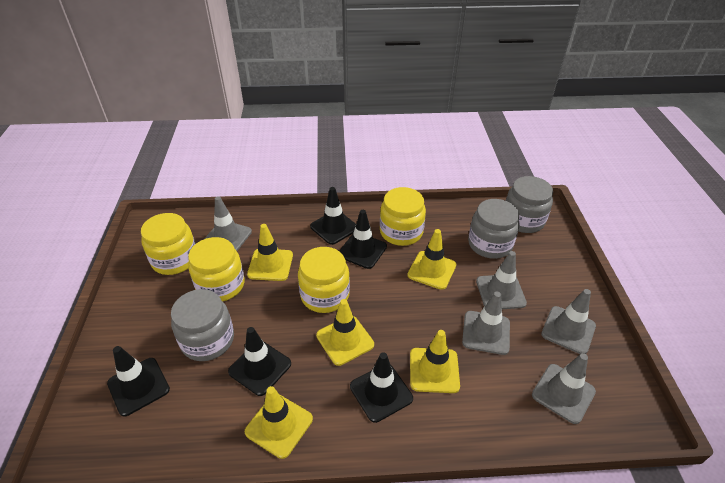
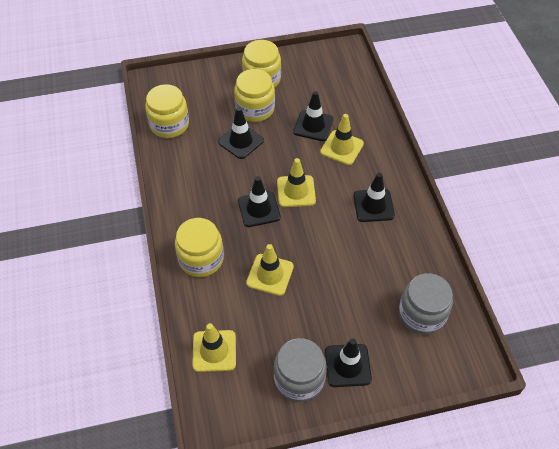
grey jar: [171,289,234,361] [468,199,519,259] [506,176,553,233] = 3 -> [274,338,327,402] [399,273,453,335] = 2
grey traffic cone: [204,196,252,251] [462,292,510,355] [476,251,527,309] [532,353,596,424] [541,289,596,354] = 5 -> none = 0
yellow traffic cone: [245,386,313,459] [247,224,293,281] [316,299,374,366] [407,229,456,290] [410,330,460,393] = 5 -> [192,323,236,372] [246,244,294,296] [277,158,316,207] [320,114,364,165] = 4

